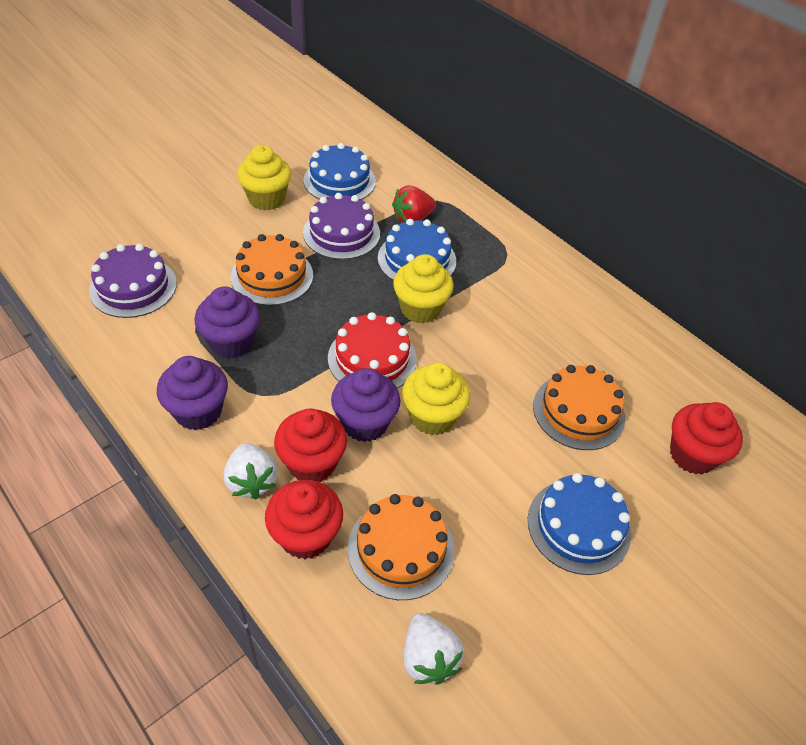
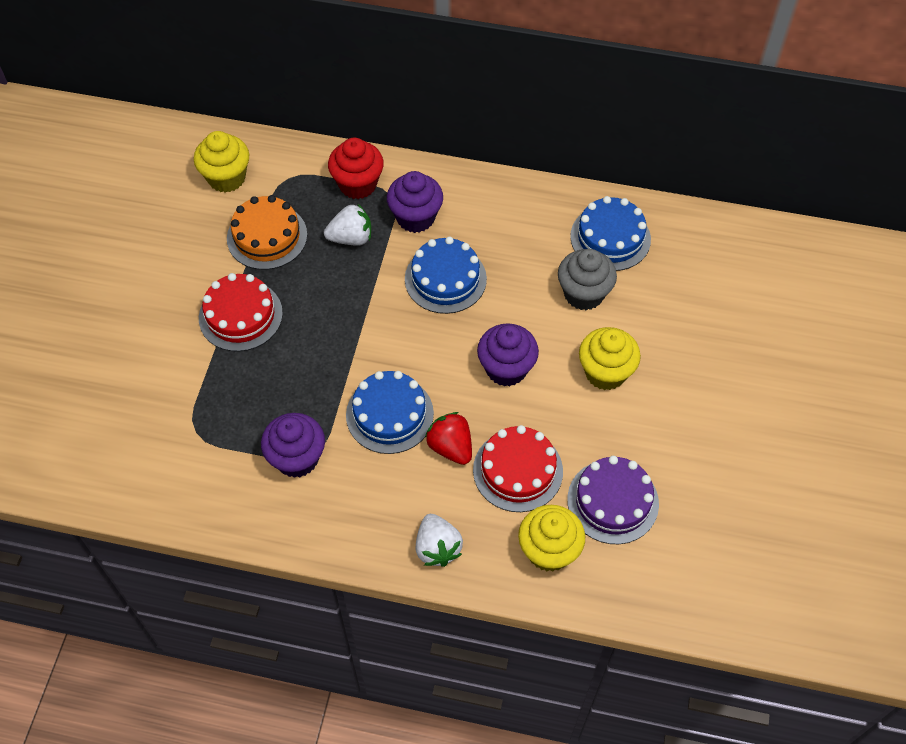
grey cupcake: none = 0 -> [558,249,617,310] = 1
orange cake: [230,234,313,306] [348,494,455,600] [533,365,625,450] = 3 -> [227,195,307,270] = 1
purple cake: [89,244,177,318] [303,193,380,260] = 2 -> [567,456,659,544] = 1
red cake: [328,312,417,388] = 1 -> [199,273,283,352] [473,425,563,512] = 2
red cupcake: [265,480,343,559] [274,408,347,482] [670,402,743,474] = 3 -> [328,138,384,199] = 1

